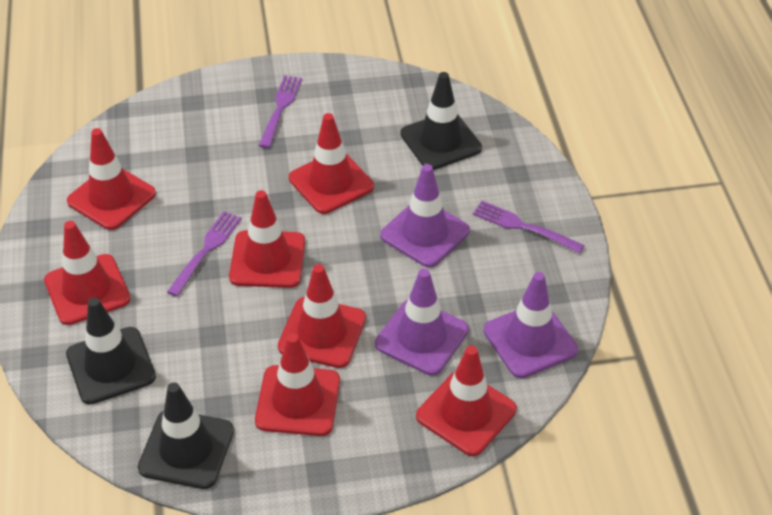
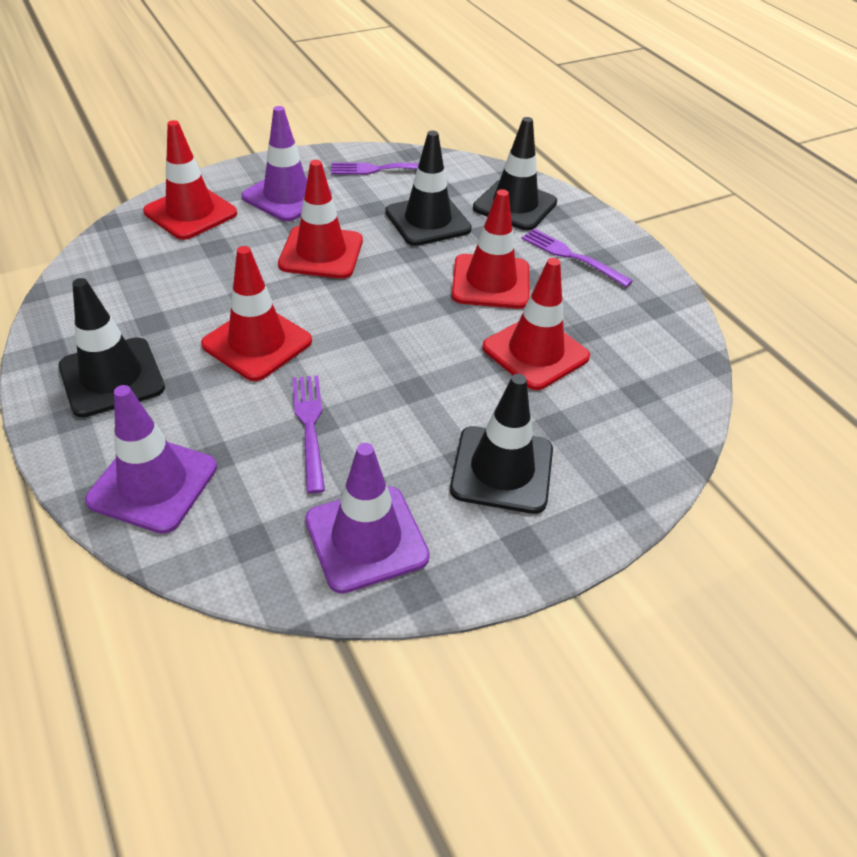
black traffic cone: [66,298,156,404] [138,382,234,489] [400,72,482,170] = 3 -> [59,278,165,417] [386,131,472,246] [450,374,553,514] [473,117,557,230] = 4
red traffic cone: [44,221,131,325] [67,128,156,230] [229,190,305,288] [255,333,340,436] [278,264,366,368] [289,113,374,214] [416,345,517,456] = 7 -> [143,120,237,240] [201,246,312,381] [278,160,363,279] [452,189,530,309] [482,258,590,390] = 5

